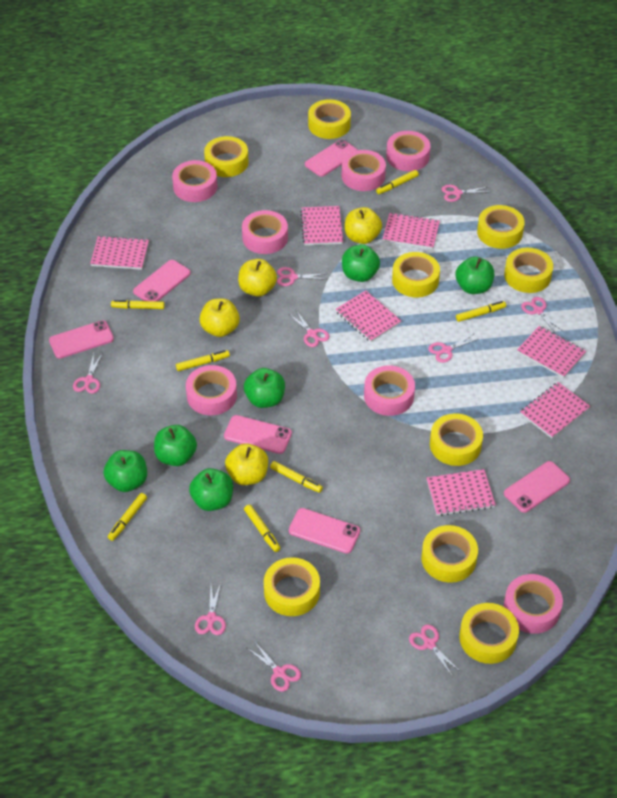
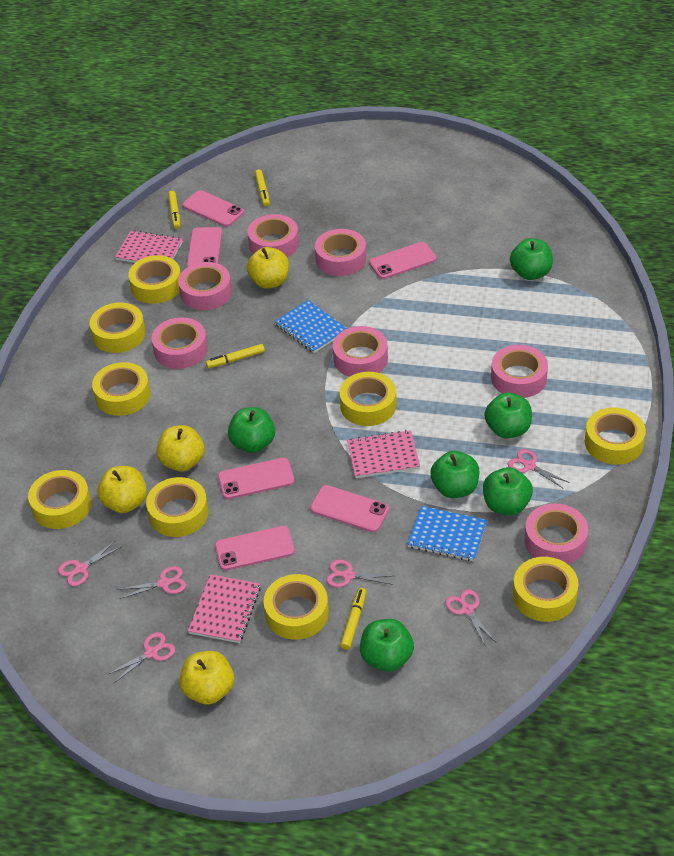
blue notebook: none = 0 -> [274,300,348,353] [407,506,487,562] = 2
pink notebook: [90,236,149,270] [300,206,343,245] [335,290,401,342] [383,213,440,249] [427,469,495,516] [517,326,586,378] [520,382,590,438] = 7 -> [115,230,183,263] [188,574,261,643] [347,430,420,478] = 3
pink scissors: [73,353,102,394] [195,583,226,635] [247,641,301,692] [277,267,328,286] [289,309,329,347] [409,624,461,677] [428,334,478,363] [442,185,488,202] [521,297,564,335] = 9 -> [58,540,122,586] [107,632,175,683] [117,566,186,599] [326,560,394,587] [445,589,496,647] [508,449,570,489] = 6
yellow marker: [108,493,147,541] [111,300,164,309] [176,350,230,371] [244,504,281,552] [270,461,323,493] [376,170,419,194] [456,301,506,322] = 7 -> [168,191,180,229] [206,344,265,368] [255,169,270,207] [340,588,366,650] = 4

